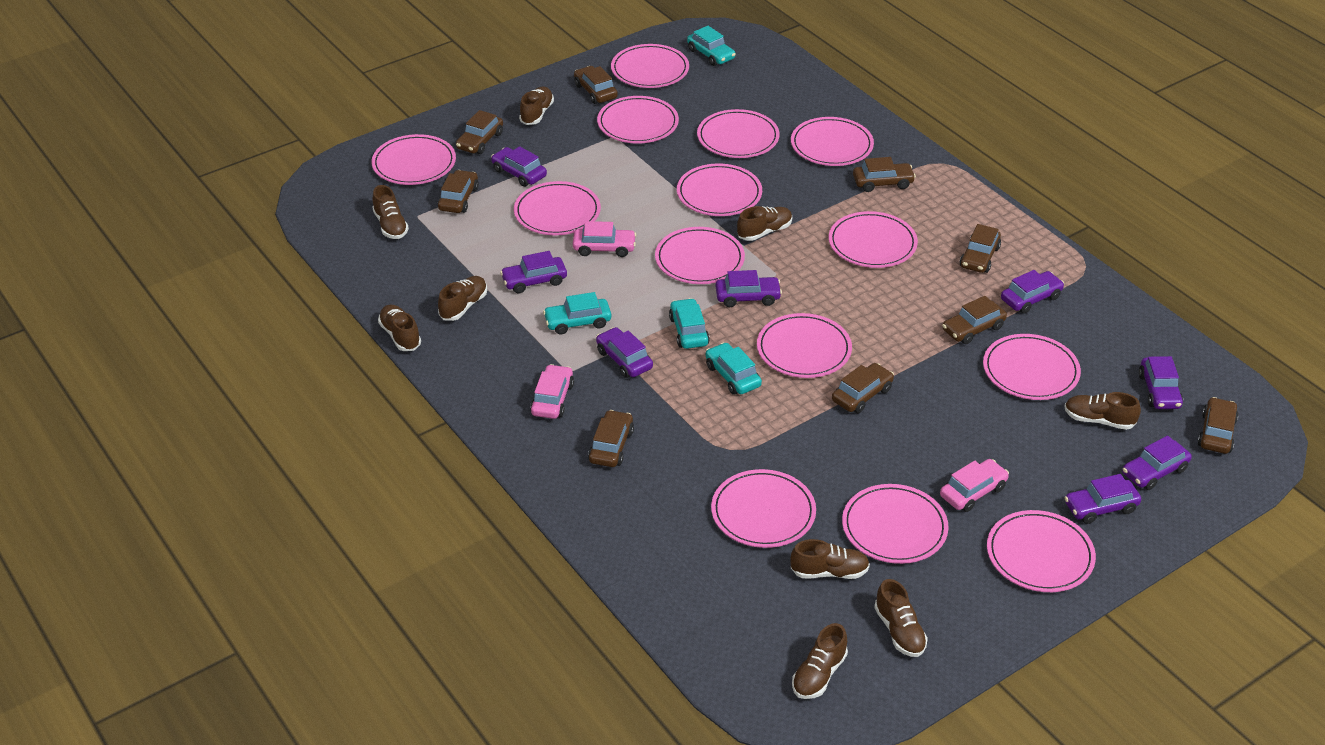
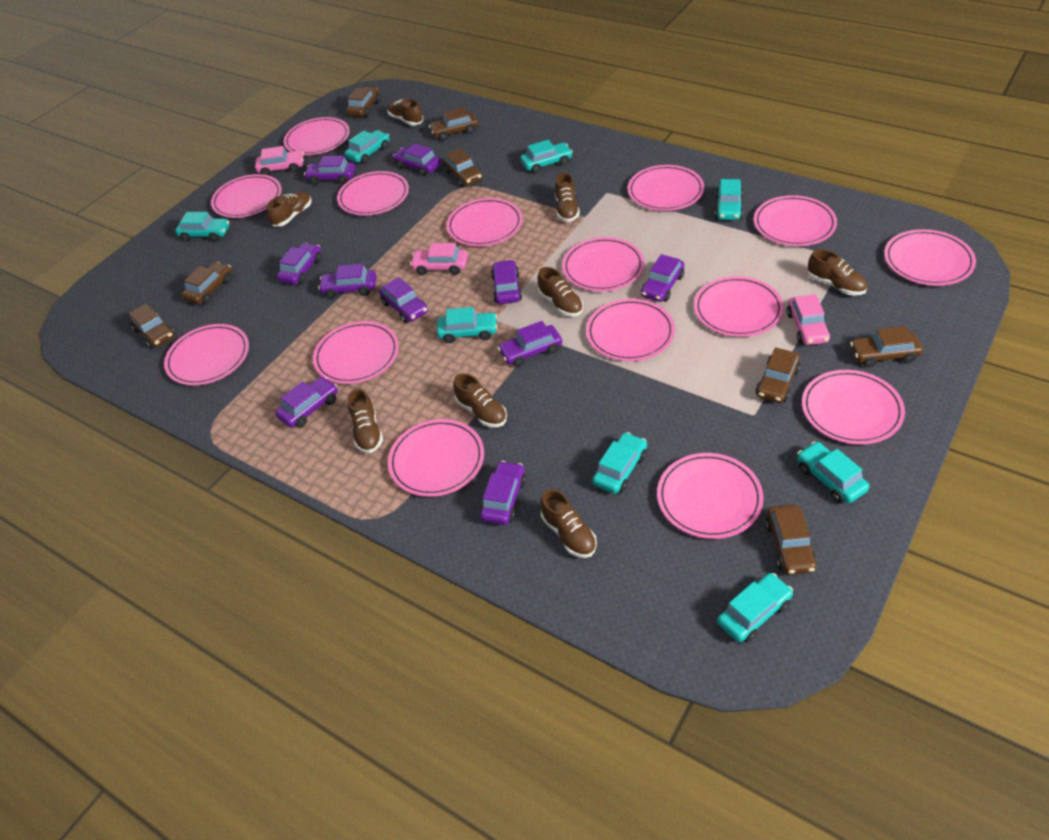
brown car: [438,170,479,213] [456,110,503,154] [574,66,618,104] [588,410,634,467] [832,363,894,413] [853,157,916,192] [942,296,1007,344] [960,224,1001,273] [1197,397,1239,454] = 9 -> [129,303,175,348] [181,262,232,304] [346,87,380,117] [429,107,478,140] [443,148,482,187] [756,347,801,403] [765,505,817,575] [850,326,923,367] = 8
brown shoe: [372,185,409,239] [378,304,421,351] [438,276,487,321] [519,87,554,125] [737,206,792,241] [790,539,870,579] [792,623,848,699] [874,579,928,657] [1064,392,1141,430] = 9 -> [267,191,311,227] [348,388,383,453] [387,99,424,125] [453,373,507,427] [537,267,583,317] [540,489,597,558] [555,173,580,222] [808,249,867,295] = 8
pink plate: [371,134,456,185] [514,181,601,235] [597,96,679,144] [611,44,689,88] [655,227,745,284] [677,164,762,216] [697,109,780,158] [711,469,816,548] [757,313,852,378] [791,117,874,166] [829,211,918,268] [842,484,948,564] [983,334,1081,400] [987,510,1096,592] = 14 -> [164,324,249,385] [211,174,282,218] [284,117,350,155] [313,321,399,384] [337,171,409,216] [388,419,484,497] [446,198,522,246] [562,237,644,292] [586,299,675,361] [628,165,704,211] [657,453,764,539] [694,276,784,337] [754,195,837,246] [802,370,905,445] [884,229,976,286] = 15
purple car: [491,146,547,187] [500,251,567,293] [596,327,653,378] [715,270,782,307] [1001,270,1064,314] [1065,474,1141,524] [1122,436,1192,490] [1139,356,1183,409] = 8 -> [275,376,338,428] [277,243,322,285] [304,156,356,185] [318,264,376,298] [379,277,428,323] [393,143,441,176] [480,461,526,525] [491,260,522,304] [498,321,562,367] [641,254,684,302] = 10
turquoise car: [543,292,611,335] [669,298,710,349] [687,26,736,66] [706,342,762,395] = 4 -> [175,212,229,241] [345,130,390,164] [437,307,497,343] [520,140,573,173] [592,432,647,494] [715,179,743,220] [717,573,793,643] [797,442,869,503] = 8

